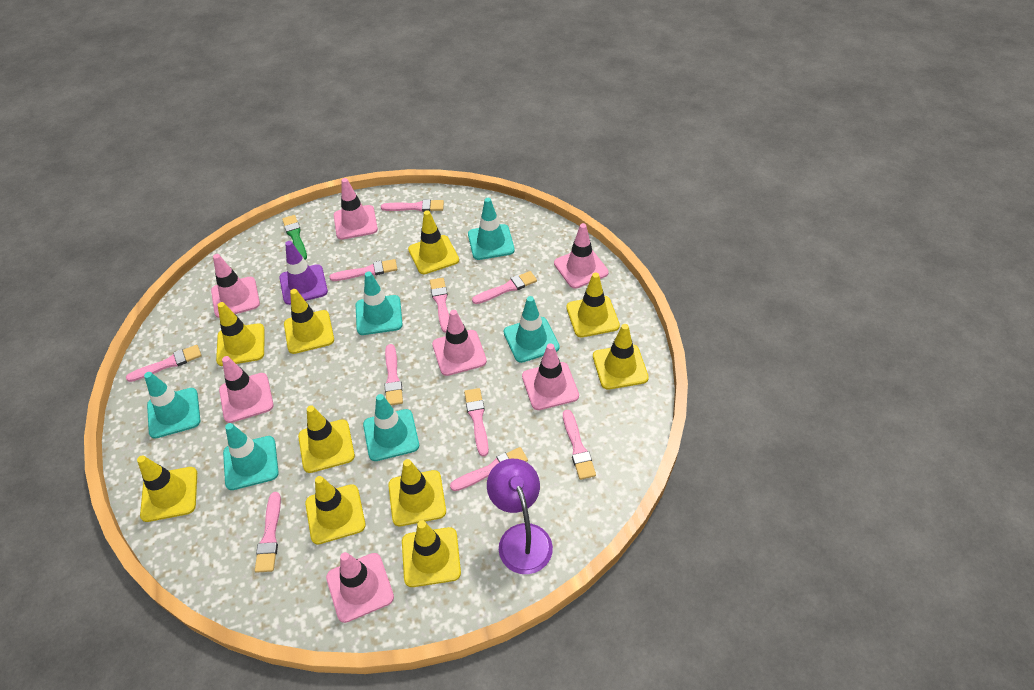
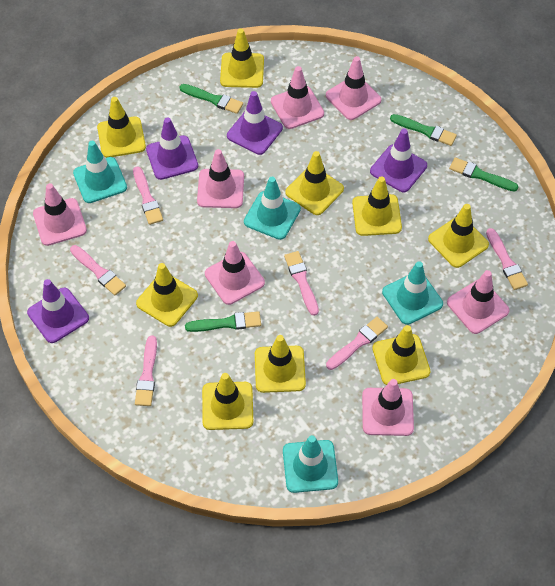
green brush: [282,215,307,260] = 1 -> [180,84,243,114] [185,311,261,332] [390,114,457,146] [449,157,518,192] = 4
pink brush: [126,345,201,382] [255,492,281,573] [329,259,397,281] [381,199,444,212] [384,344,403,405] [430,278,449,333] [450,447,528,491] [464,388,489,457] [472,271,537,304] [563,410,596,480] = 10 -> [70,245,126,295] [133,166,163,225] [135,336,157,406] [284,251,319,316] [326,317,388,370] [486,228,528,290] = 6
purple lamp: [487,459,553,574] = 1 -> none = 0
purple traffic cone: [279,241,328,305] = 1 -> [27,279,89,343] [146,117,198,180] [227,91,283,155] [370,128,427,192] = 4
turquoise traffic cone: [144,372,200,439] [223,423,279,490] [356,272,403,335] [363,394,419,461] [468,198,515,260] [504,296,560,363] = 6 -> [73,141,127,203] [244,177,301,240] [283,435,338,493] [382,261,443,325] = 4
yellow traffic cone: [137,455,197,522] [216,302,265,366] [284,289,334,354] [298,405,355,473] [305,476,366,545] [388,459,446,526] [402,520,461,587] [408,210,459,274] [566,272,620,337] [593,324,649,390] = 10 -> [97,97,146,158] [136,263,198,327] [202,373,253,430] [220,28,264,88] [255,335,306,393] [285,151,344,215] [352,176,402,236] [372,325,430,385] [428,204,489,268] = 9

